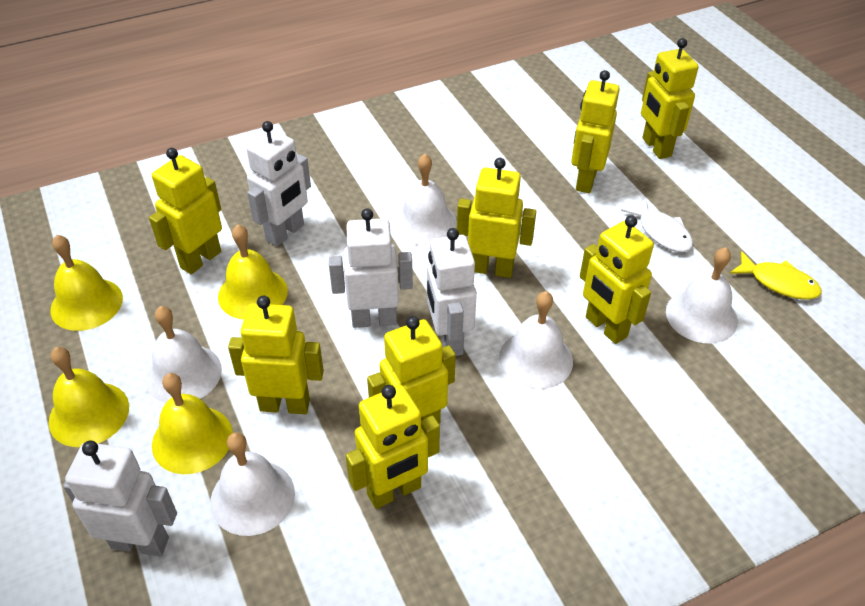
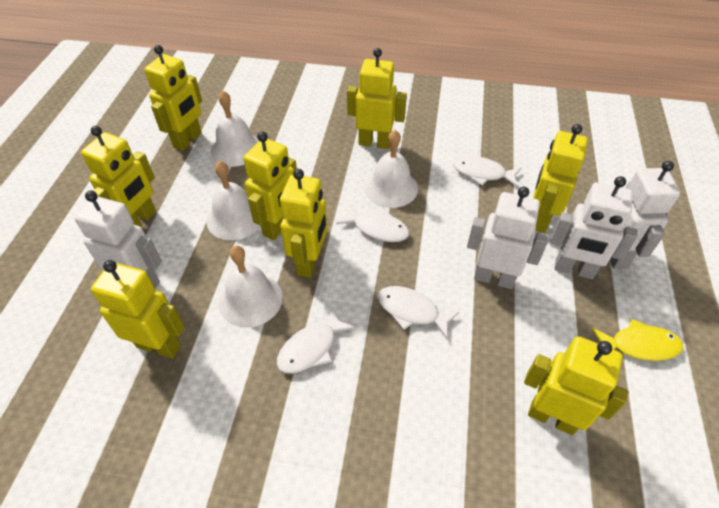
white bell: [145,306,222,403] [210,432,295,536] [393,154,457,245] [499,291,573,389] [666,247,738,343] = 5 -> [206,161,260,240] [211,91,259,167] [219,245,283,328] [364,130,418,208] = 4
white fish: [621,198,693,252] = 1 -> [277,307,355,374] [336,204,409,242] [378,286,460,338] [453,156,521,187] = 4
yellow bell: [49,347,129,447] [50,235,123,331] [152,373,233,474] [218,224,288,320] = 4 -> none = 0

